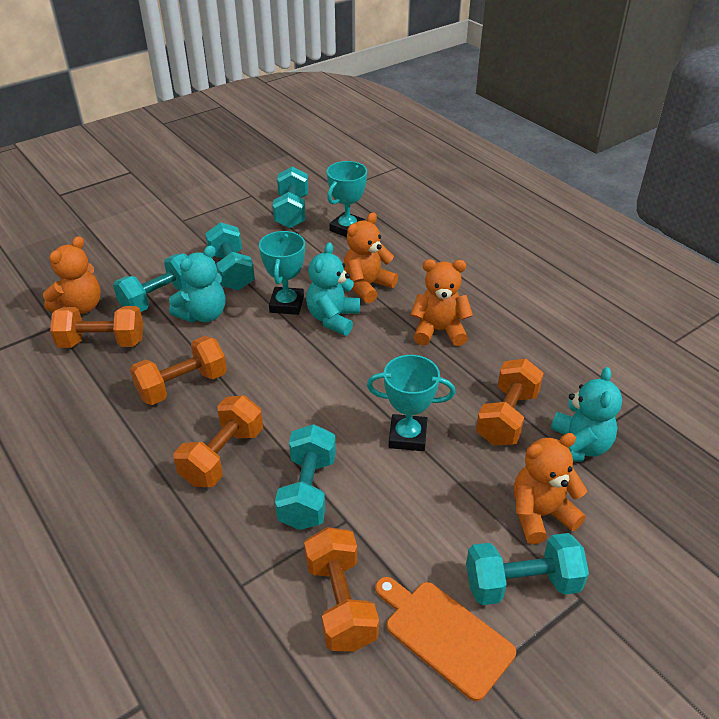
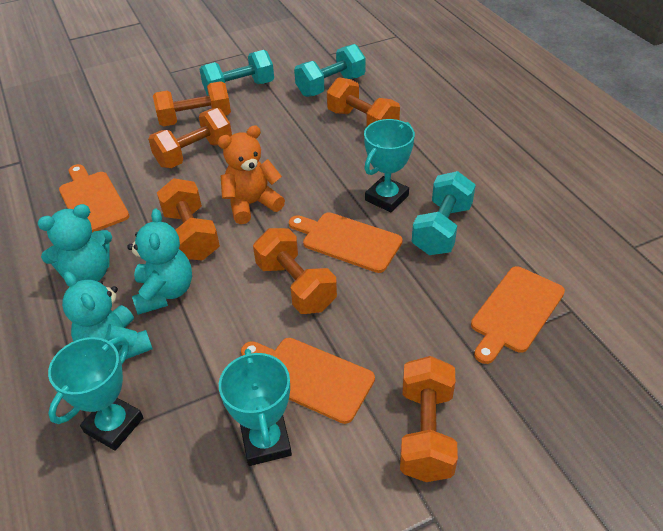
orange cutting board: [375,577,516,701] = 1 -> [59,164,129,232] [241,338,375,424] [289,212,403,273] [471,266,565,364] = 4
orange dumbbell: [50,306,143,348] [130,336,227,405] [174,395,263,487] [304,527,379,652] [476,359,544,446] = 5 -> [148,108,232,168] [153,81,231,127] [157,178,220,261] [253,228,337,314] [327,77,400,127] [400,356,458,482] = 6
orange teddy bear: [43,236,101,314] [344,212,398,303] [410,259,473,346] [514,433,587,544] = 4 -> [218,125,285,224] = 1
turquoise dumbbell: [113,253,189,312] [205,222,255,290] [273,166,308,228] [275,424,336,530] [466,533,589,605] = 5 -> [200,50,274,96] [294,44,365,97] [412,171,475,255] = 3

